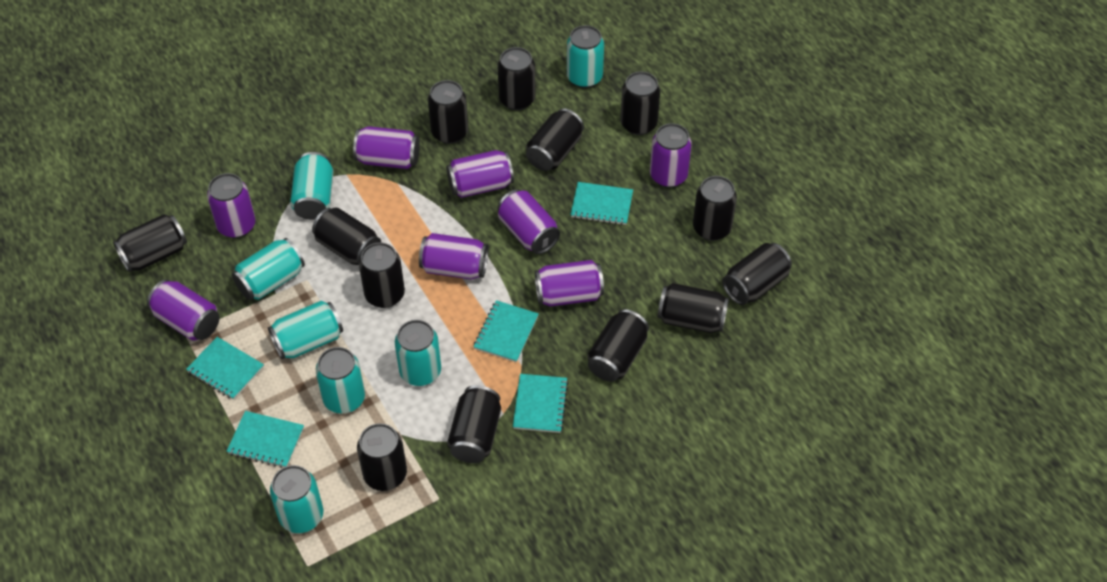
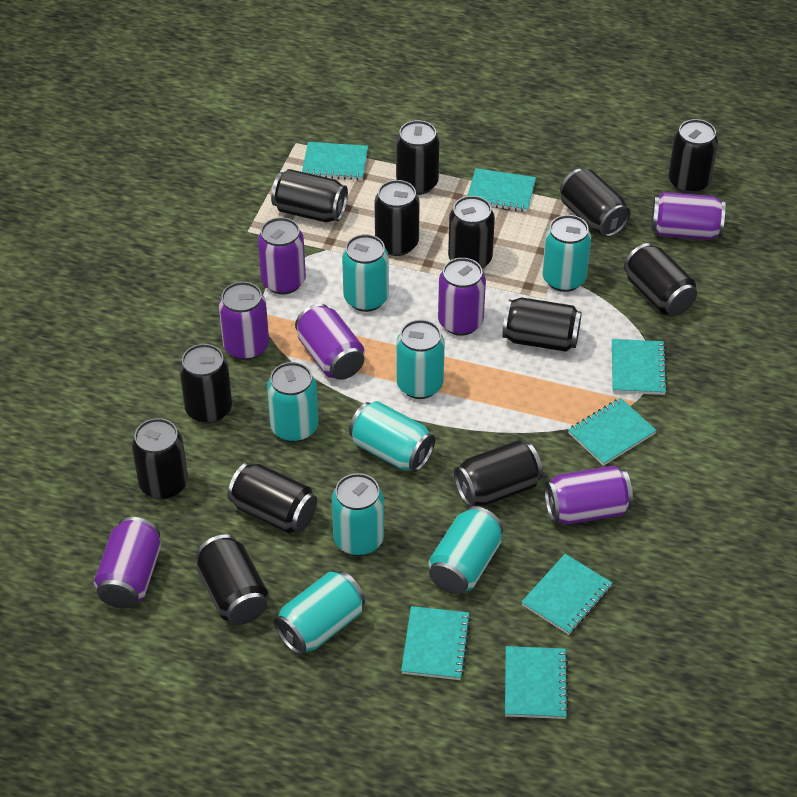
purple can: [147,280,220,341] [207,173,256,238] [353,126,420,169] [419,233,488,280] [446,150,514,198] [498,189,560,254] [535,260,604,307] [650,123,692,188] = 8 -> [94,517,161,608] [219,282,269,360] [258,217,306,294] [295,303,365,380] [438,258,486,336] [544,466,633,525] [651,192,726,240] = 7
turquoise can: [232,238,305,300] [268,301,343,360] [270,465,323,533] [290,152,333,220] [316,347,365,414] [395,320,441,386] [567,25,604,88] = 7 -> [267,362,318,442] [274,571,365,655] [332,473,384,556] [342,234,389,312] [349,401,435,472] [396,320,445,399] [428,506,503,594] [542,215,591,292] = 8
turquoise notebook: [186,337,264,400] [227,411,304,468] [473,300,539,362] [513,374,569,433] [570,182,633,225] = 5 -> [302,142,368,180] [401,606,471,680] [467,168,536,212] [505,646,569,719] [521,554,612,635] [568,398,657,466] [612,339,668,395] = 7

